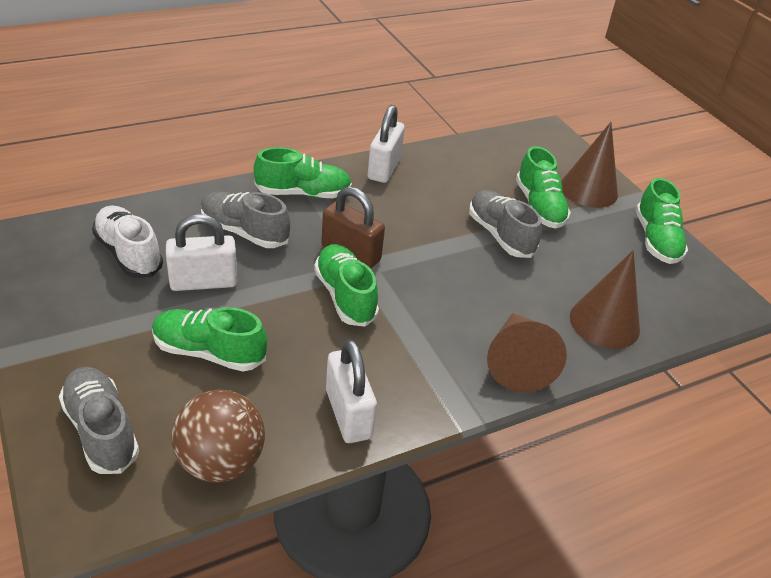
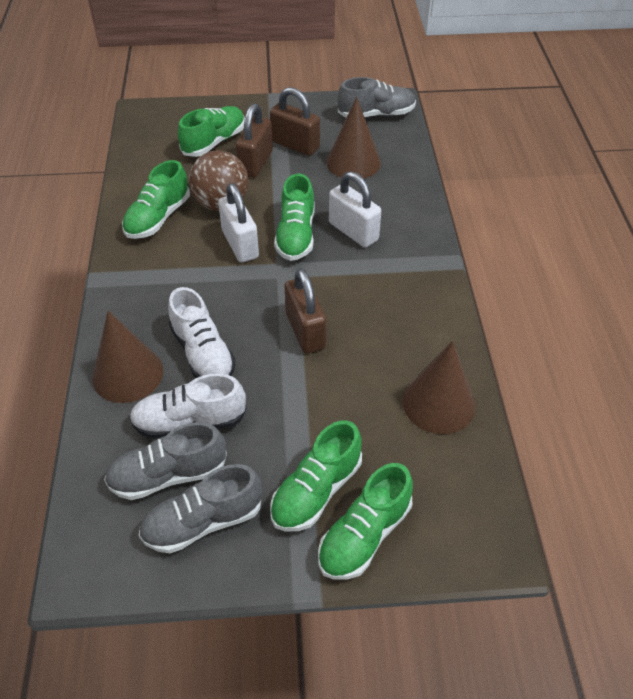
brown padlock: [321,186,385,269] = 1 -> [236,103,273,178] [270,87,320,156] [285,269,326,354] = 3
white padlock: [166,214,237,291] [326,339,377,443] [368,105,405,183] = 3 -> [218,183,259,262] [329,171,381,248] = 2
white shoe: [92,205,163,278] = 1 -> [129,374,247,439] [168,287,236,378] = 2

